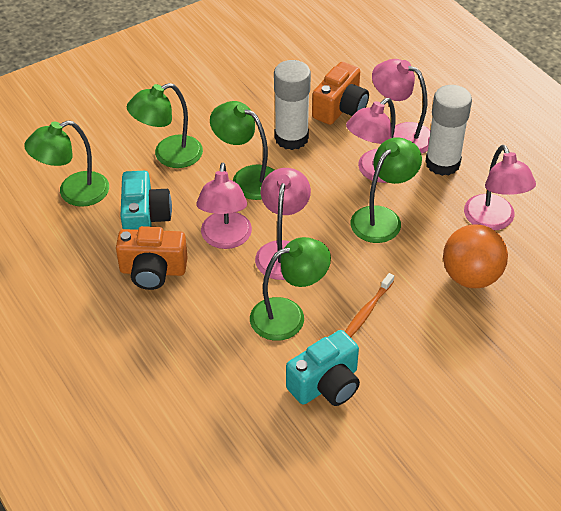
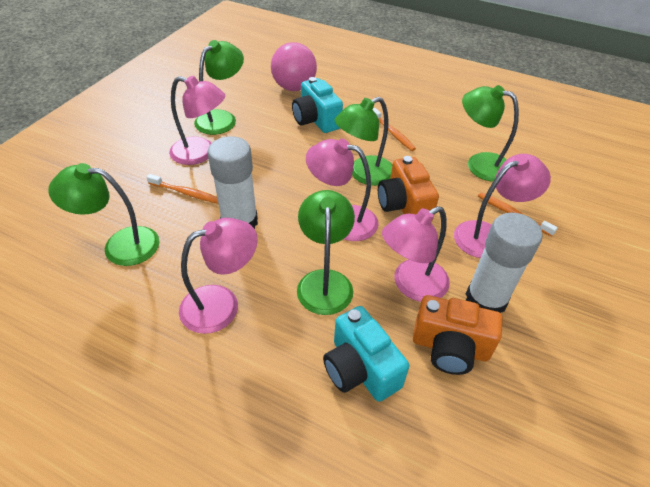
orange ball: [443,224,508,288] = 1 -> none = 0
orange toothbrush: [345,273,394,337] = 1 -> [146,174,218,203] [373,108,416,151] [478,193,558,237] = 3
pink ball: none = 0 -> [271,42,317,91] = 1

